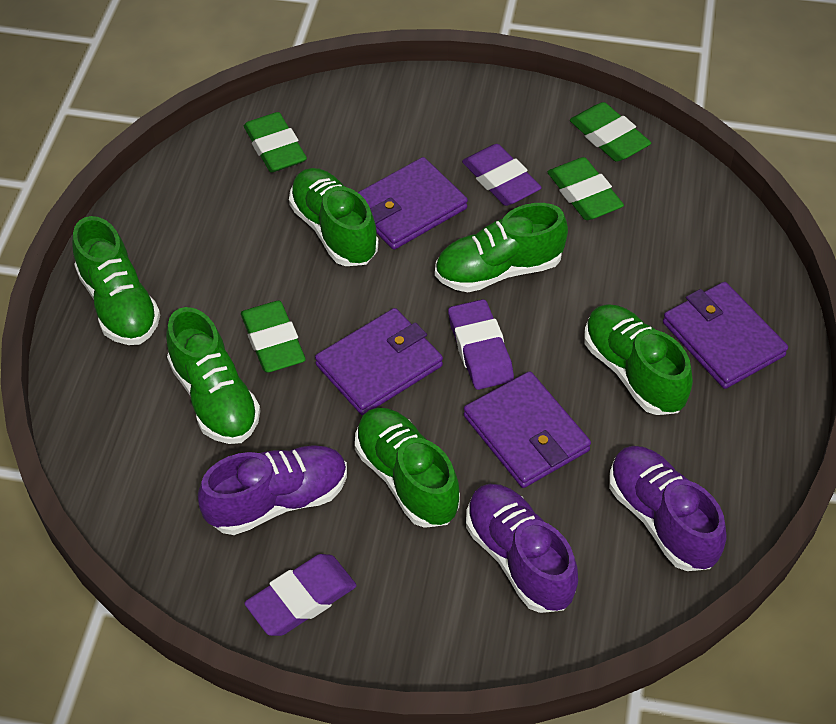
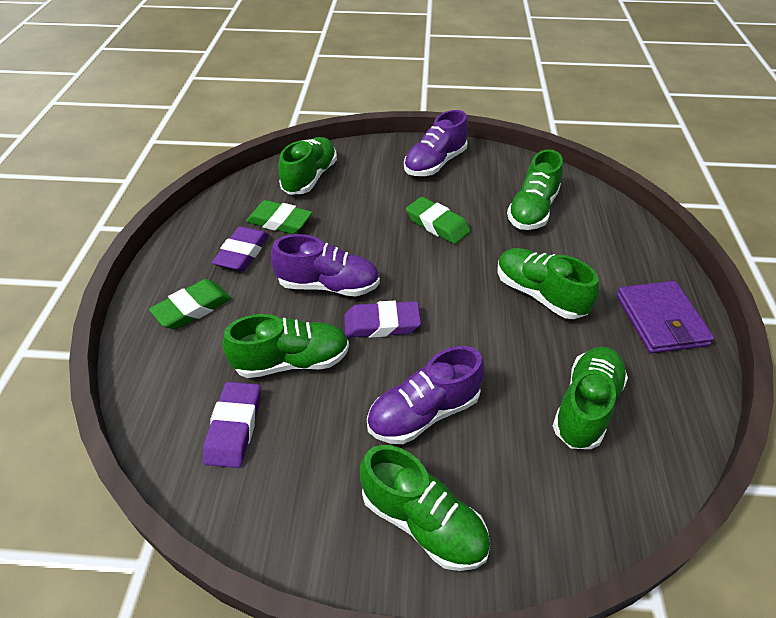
green eraser: [241,301,306,373] [244,112,307,172] [548,157,624,220] [570,102,651,162] = 4 -> [149,279,231,329] [246,200,312,234] [406,197,471,244] = 3
purple wallet: [315,308,443,415] [357,157,468,250] [464,371,591,488] [663,282,788,389] = 4 -> [616,281,714,353] = 1

